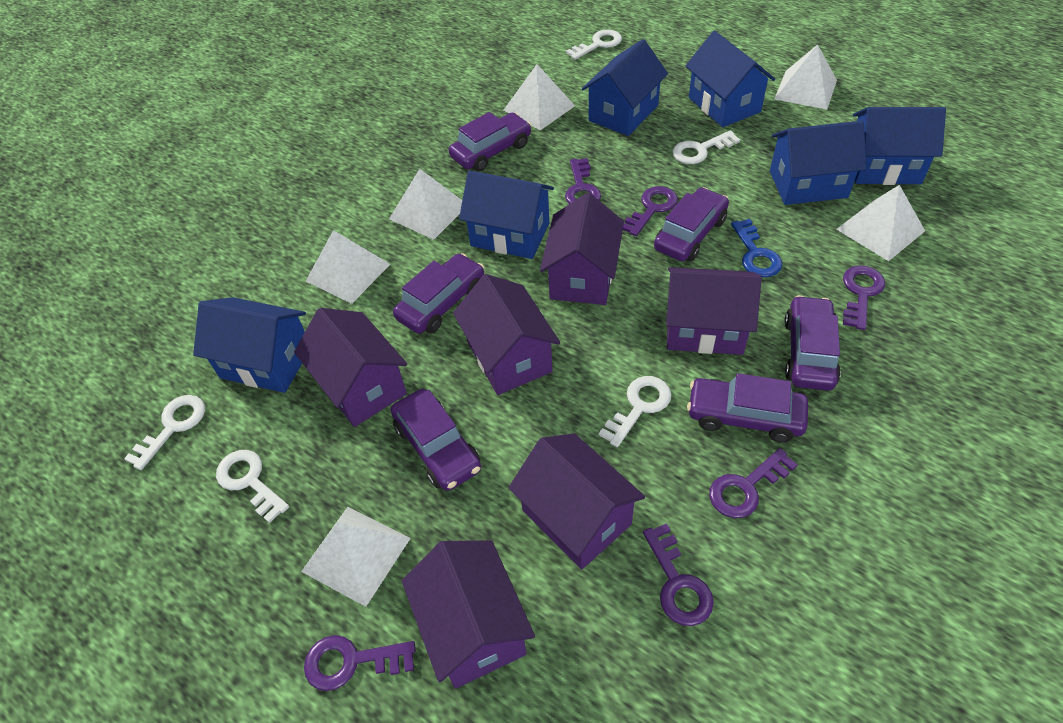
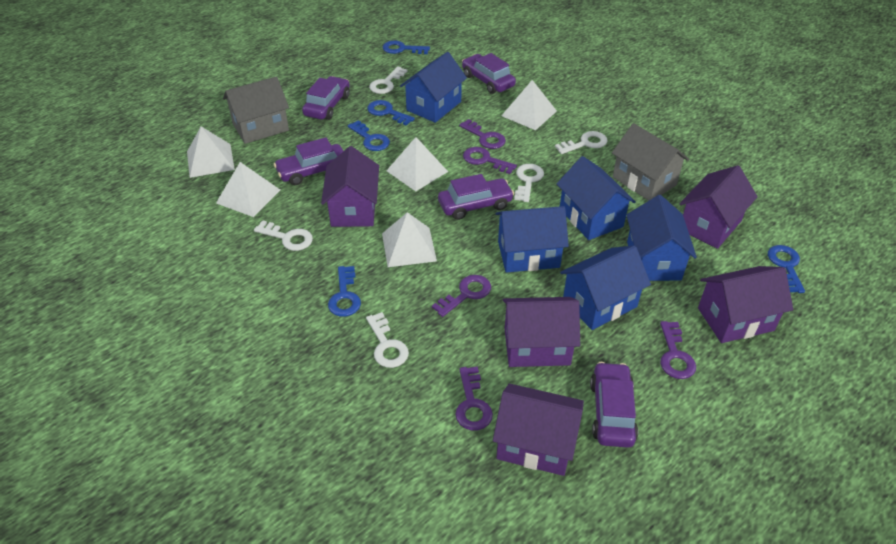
blue house: [193,297,306,393] [459,170,554,259] [582,39,668,136] [686,31,775,127] [770,121,867,205] [853,107,946,185] = 6 -> [400,52,467,123] [496,206,569,273] [557,156,636,240] [560,245,651,330] [627,195,697,281] = 5
blue key: [731,219,782,277] = 1 -> [328,266,361,317] [348,120,390,151] [367,100,415,126] [383,40,430,54] [768,245,805,293] = 5
grey house: none = 0 -> [223,76,289,144] [612,123,689,201] = 2
purple car: [391,389,481,491] [393,253,484,334] [449,112,532,172] [654,187,729,261] [687,373,808,442] [784,295,841,391] = 6 -> [274,137,343,185] [302,76,350,120] [438,174,514,220] [462,53,516,94] [590,362,638,448] = 5
purple house: [294,308,407,427] [402,540,535,689] [453,274,560,395] [509,433,645,570] [540,193,624,305] [666,267,762,355] = 6 -> [321,146,379,227] [493,383,584,476] [503,297,580,367] [679,165,758,249] [698,266,793,343] = 5
purple key: [304,635,416,691] [565,158,601,204] [623,186,678,236] [643,523,714,626] [709,448,798,518] [843,266,885,330] = 6 -> [432,275,491,317] [455,366,493,431] [459,119,506,149] [463,147,517,174] [660,321,696,379] = 5
white pyramid: [301,507,411,607] [306,230,390,304] [389,169,462,240] [504,64,575,130] [775,44,837,110] [836,185,925,261] = 6 -> [187,127,235,178] [216,162,280,217] [382,212,437,267] [386,137,448,191] [501,80,557,130] = 5

